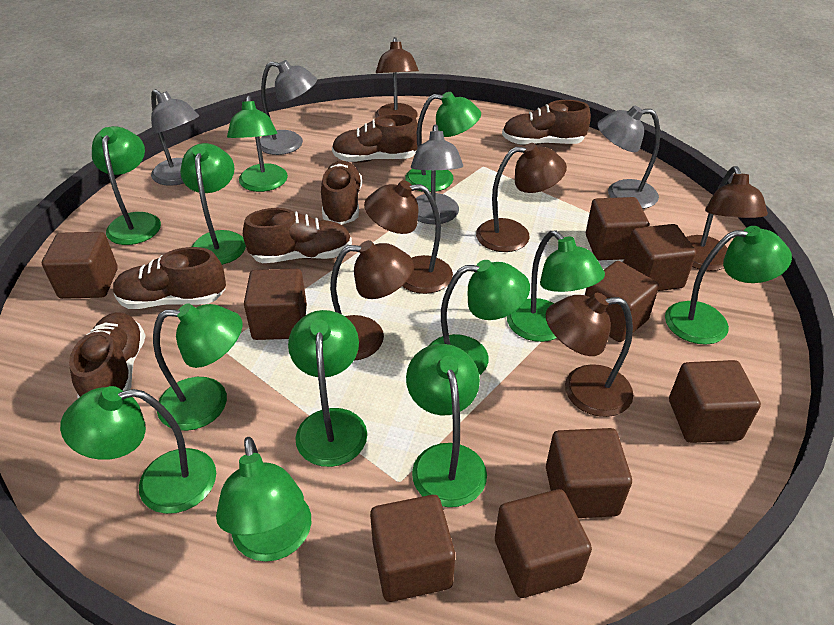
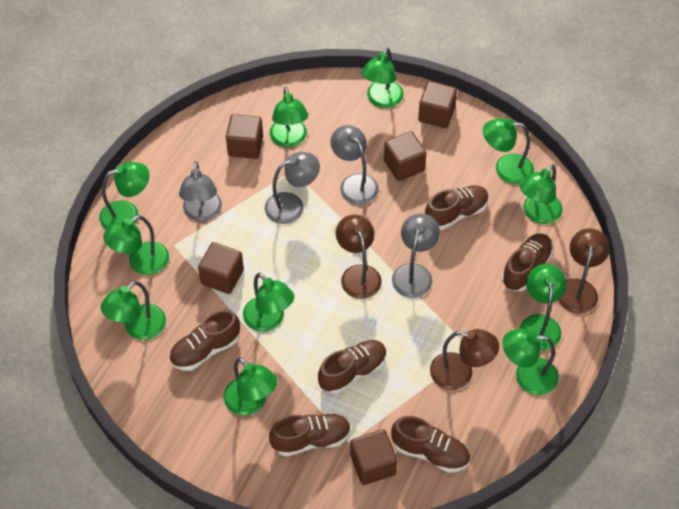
brown cube: [42,232,118,299] [244,269,307,340] [370,495,455,602] [495,489,592,598] [546,428,632,518] [585,261,659,342] [586,197,649,260] [624,224,696,291] [669,360,761,443] = 9 -> [198,242,244,294] [226,114,263,159] [350,429,397,485] [384,131,426,181] [418,81,457,128] = 5
brown lamp: [330,240,414,360] [364,180,453,294] [375,37,419,119] [476,143,567,252] [546,293,633,417] [686,166,768,271] = 6 -> [336,214,382,299] [430,329,499,390] [558,228,610,313] = 3
green lamp: [60,386,216,514] [92,126,161,245] [153,303,242,431] [180,143,246,265] [216,437,311,562] [227,95,288,192] [288,310,367,467] [405,92,481,192] [406,344,487,507] [429,260,530,376] [507,231,605,342] [665,226,792,345] = 12 -> [99,162,150,230] [101,281,166,340] [103,215,169,275] [224,358,277,416] [243,272,294,332] [270,87,308,147] [361,48,404,108] [483,118,534,184] [502,329,559,395] [520,164,563,224] [520,264,566,350] = 11

